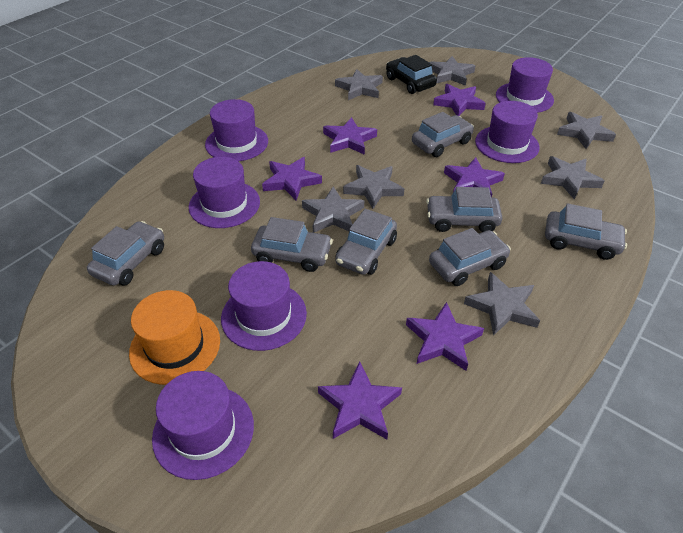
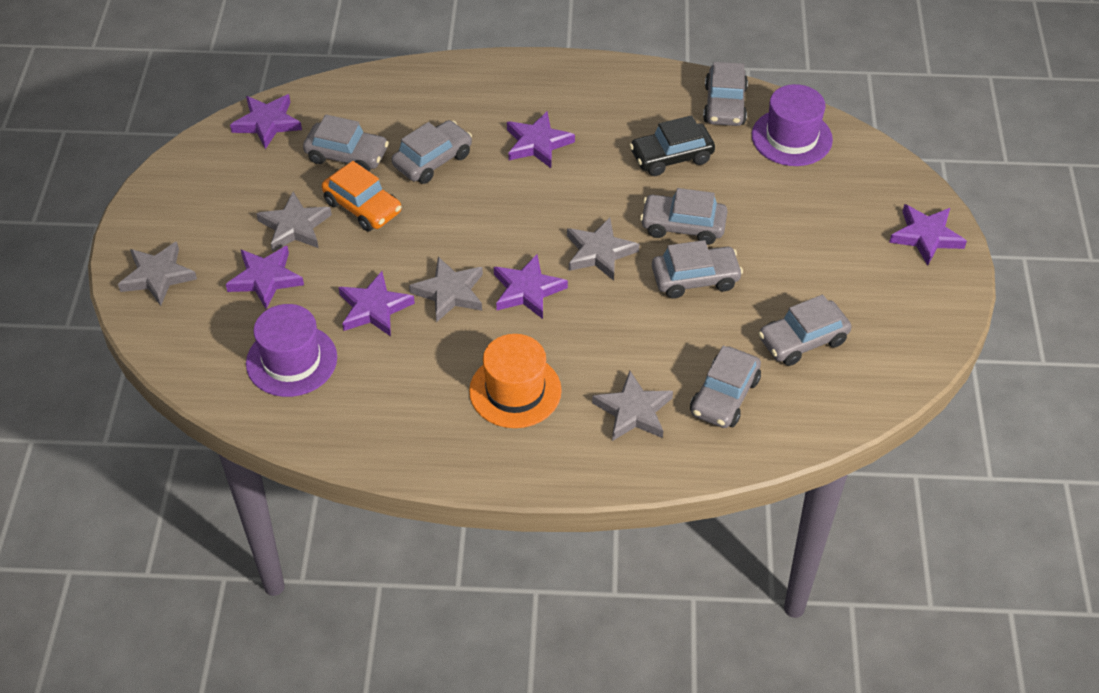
grey star: [302,186,364,233] [335,69,383,100] [343,165,404,209] [429,56,475,86] [464,272,540,336] [541,156,604,200] [557,112,616,149] = 7 -> [118,242,197,306] [256,192,332,252] [409,257,483,322] [567,218,639,281] [592,371,673,441] = 5
orange car: none = 0 -> [322,161,401,231] = 1
purple hat: [152,371,254,480] [189,157,260,228] [205,99,268,161] [221,261,307,351] [475,101,540,163] [496,57,554,113] = 6 -> [246,304,337,397] [752,84,833,166] = 2

